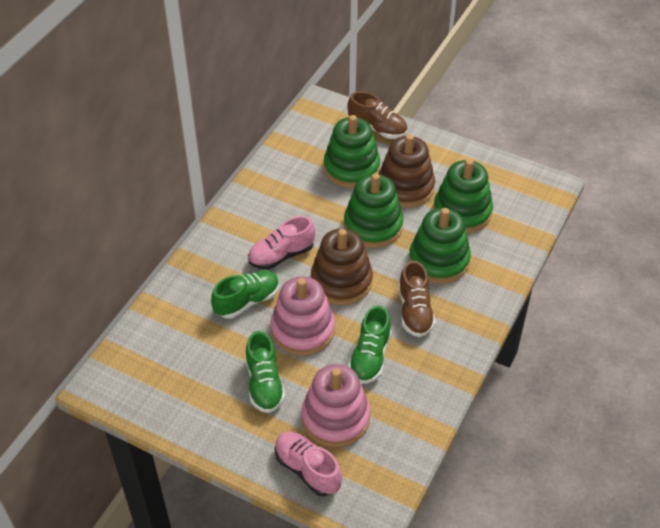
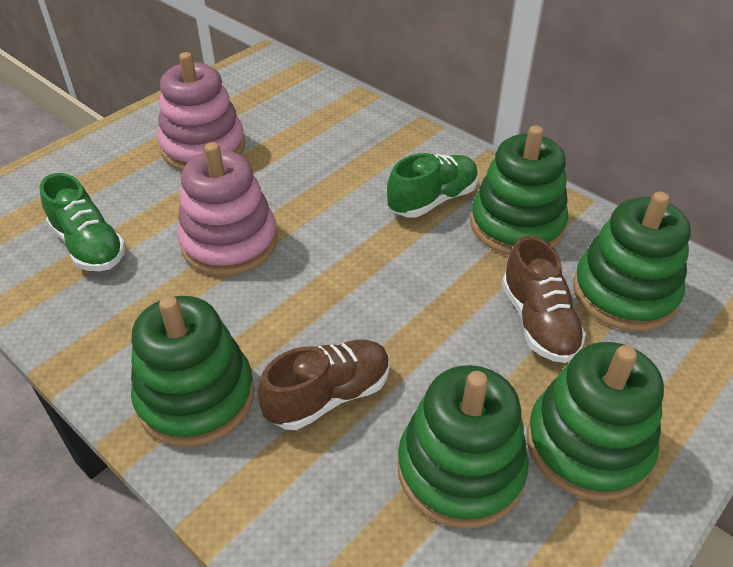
brown stacking toy: [311,228,373,305] [379,134,435,208] = 2 -> none = 0
green shoe: [211,270,280,319] [245,331,285,413] [348,305,391,384] = 3 -> [40,173,126,271] [387,153,478,218] = 2
green stacking toy: [324,115,380,188] [344,173,403,248] [409,208,471,284] [433,159,493,233] = 4 -> [131,296,255,446] [398,365,528,528] [470,125,568,255] [527,342,664,501] [573,191,691,331] = 5
pink shoe: [248,216,315,270] [275,432,342,496] = 2 -> none = 0

